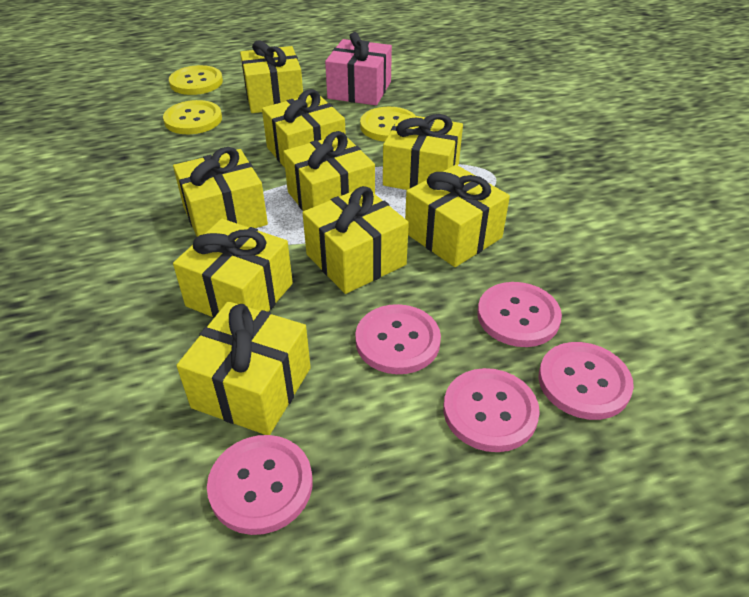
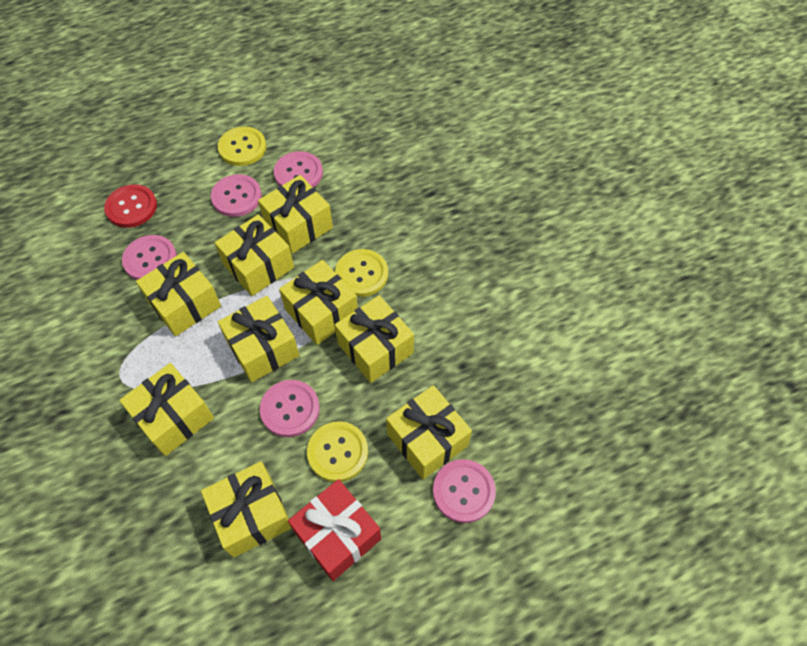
pink gift: [325,32,392,105] = 1 -> none = 0
red button: none = 0 -> [104,184,157,228] = 1
red gift: none = 0 -> [288,479,381,581] = 1

